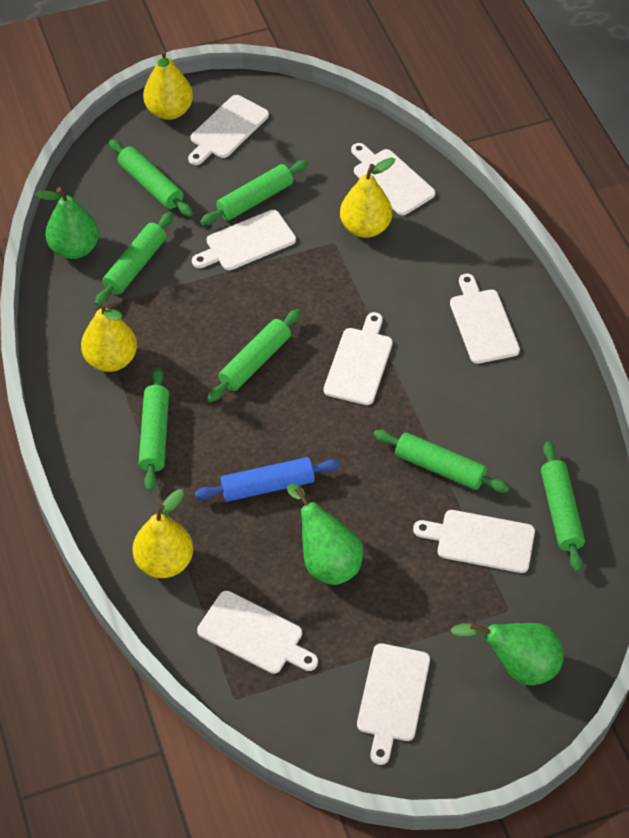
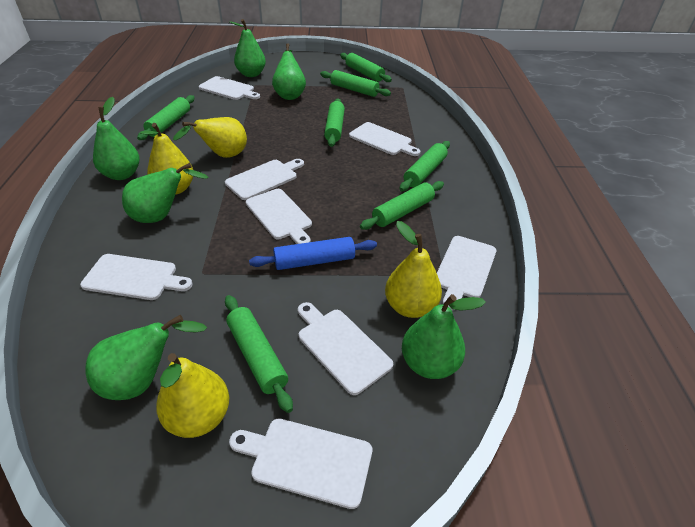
green pear: [35,187,99,259] [287,484,363,585] [451,622,564,685] = 3 -> [85,315,207,400] [93,97,140,180] [122,163,208,223] [229,19,266,77] [272,43,306,100] [402,294,486,379] = 6

